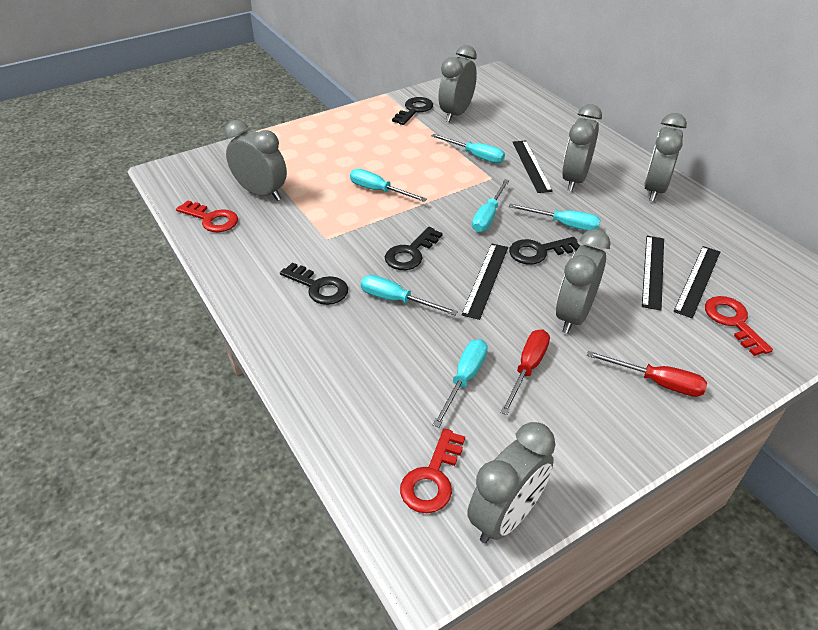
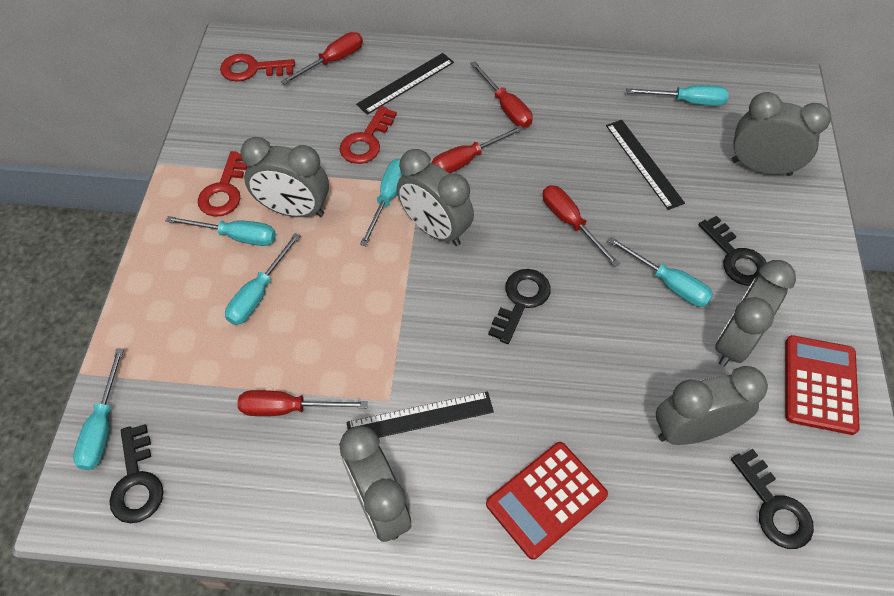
black ruler: [461,243,508,320] [513,141,553,193] [642,236,664,311] [673,246,720,318] = 4 -> [346,391,494,438] [356,53,454,115] [606,120,685,210] = 3
red calculator: none = 0 -> [486,442,608,560] [785,335,860,435] = 2
red screwdriver: [500,329,550,415] [587,351,707,397] = 2 -> [238,390,368,416] [281,32,363,85] [432,125,524,173] [470,61,533,128] [543,185,620,267] = 5

